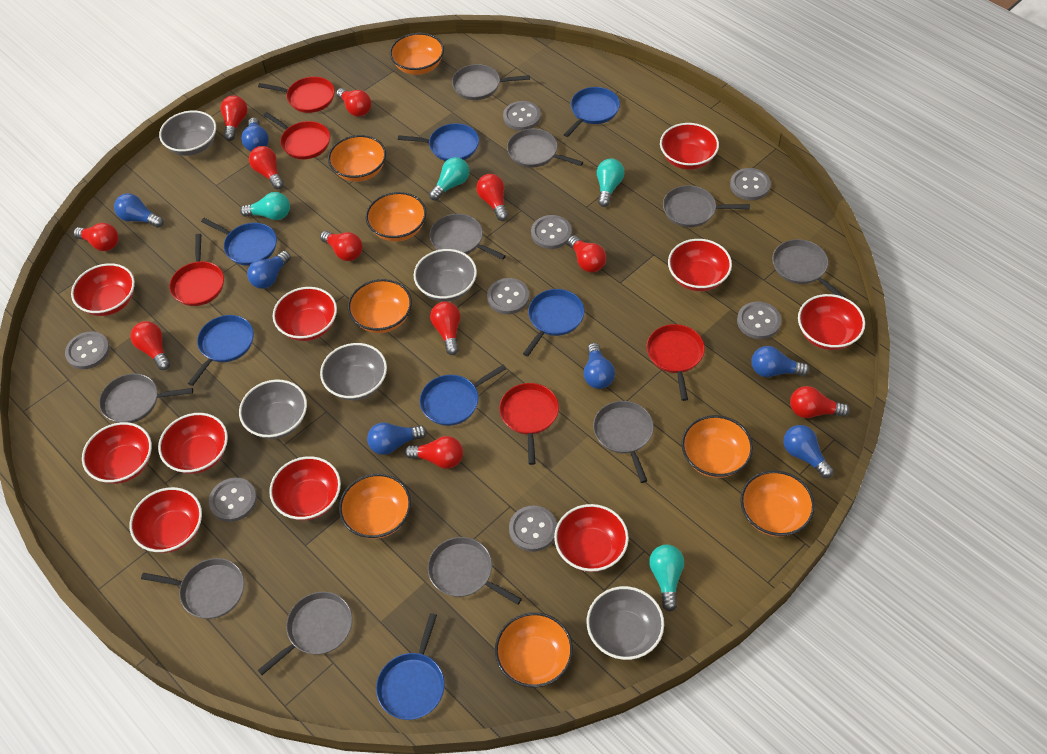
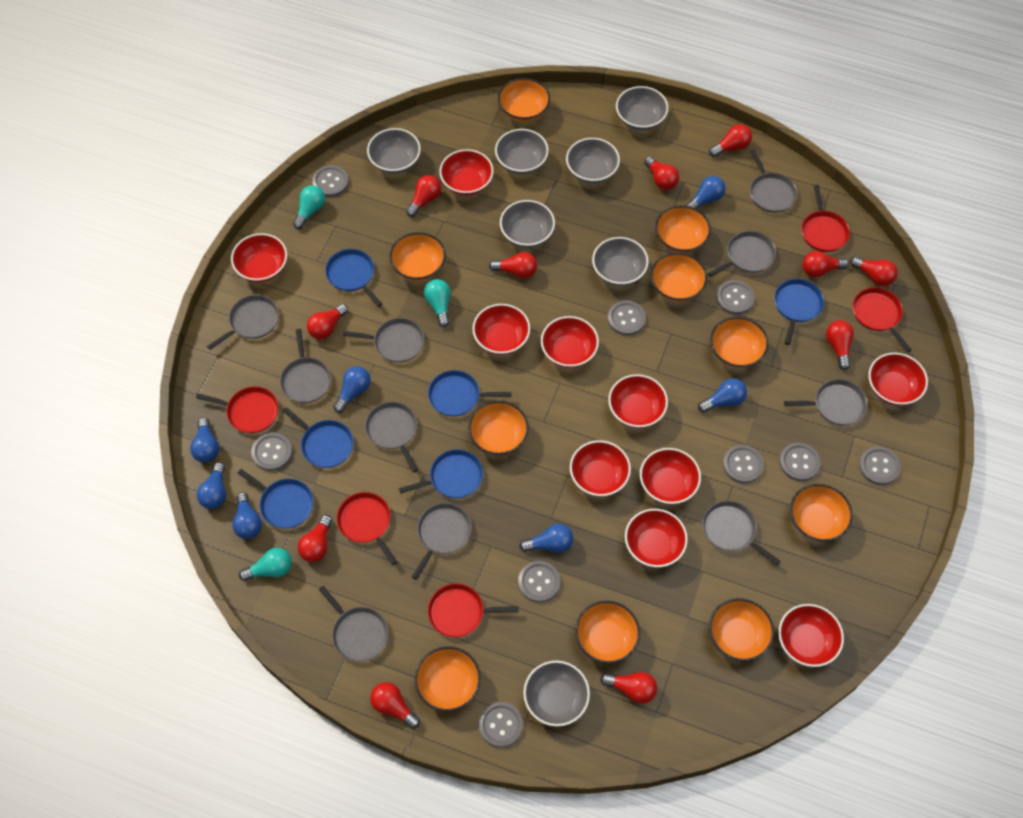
blue pan: [188,315,254,386] [201,218,277,266] [376,613,445,720] [398,123,479,161] [420,365,506,426] [523,289,584,357] [563,87,620,137] = 7 -> [238,469,314,528] [282,407,354,468] [325,249,382,307] [399,449,483,498] [428,370,512,417] [774,279,824,345] = 6
grey bowl: [159,111,216,156] [239,380,307,439] [320,343,387,400] [414,249,477,302] [586,586,664,660] = 5 -> [367,128,421,174] [495,129,549,174] [500,200,555,248] [523,661,590,727] [566,138,620,184] [592,237,649,286] [616,86,669,131] = 7
grey button: [65,331,110,369] [209,478,257,522] [487,278,529,314] [503,101,541,131] [509,506,557,552] [531,215,572,249] [730,168,771,201] [737,302,781,339] = 8 -> [251,433,292,471] [312,165,349,197] [479,702,523,748] [518,561,560,603] [608,301,646,336] [716,280,755,315] [723,445,764,483] [779,443,821,481] [859,447,901,485] = 9
orange bowl: [328,135,386,182] [339,473,411,539] [348,279,412,333] [366,192,426,242] [390,33,444,75] [495,612,573,688] [681,415,753,478] [740,470,815,537] = 8 -> [389,232,446,281] [414,646,481,712] [468,401,529,455] [498,78,550,122] [575,600,640,664] [650,253,707,302] [655,205,711,253] [709,598,774,661] [710,317,769,368] [790,484,853,542] = 10
turquoise light bulb: [240,192,290,220] [429,157,469,201] [597,159,625,207] [649,545,684,611] = 4 -> [239,548,292,581] [293,185,325,229] [424,279,451,327] = 3

